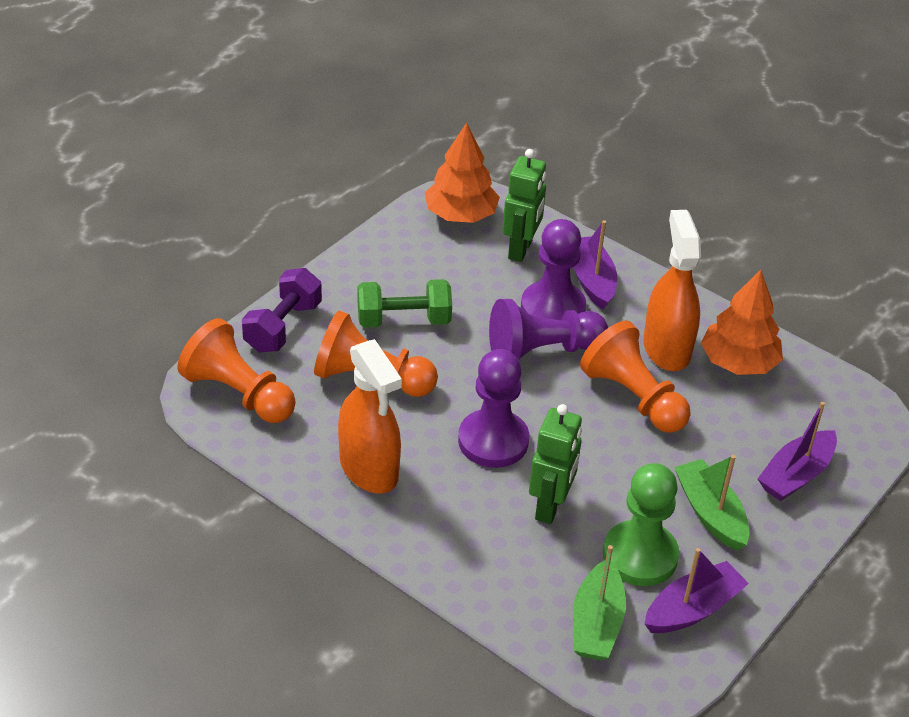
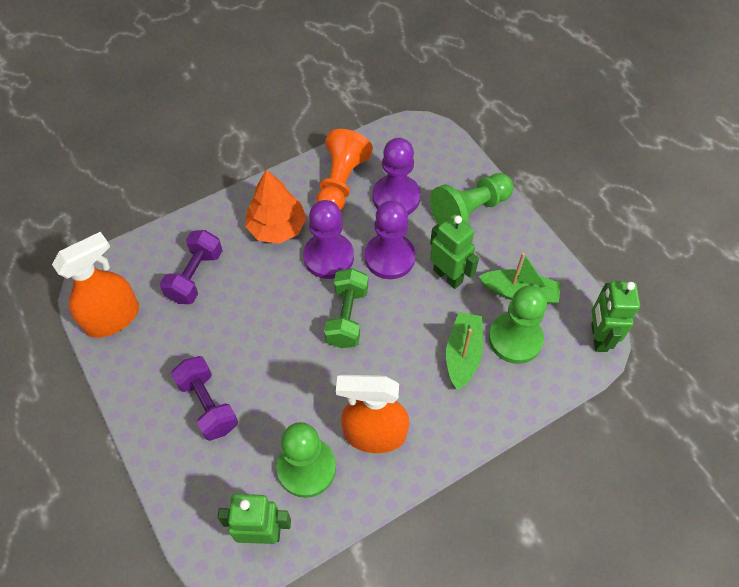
green pawn: [603,463,679,586] = 1 -> [277,422,336,498] [430,173,514,225] [489,286,547,364] = 3
green robot: [502,149,546,262] [529,404,582,524] = 2 -> [217,494,291,544] [430,214,479,289] [592,281,640,352] = 3
orange pawn: [178,318,296,423] [314,311,438,397] [580,320,691,433] = 3 -> [316,129,373,211] = 1
orange tree: [425,123,500,223] [701,270,783,375] = 2 -> [245,169,307,244] = 1
purple boat: [574,220,617,310] [645,548,749,633] [758,402,837,501] = 3 -> none = 0
purple dumbbell: [242,268,322,352] = 1 -> [160,230,223,304] [171,356,238,441] = 2

